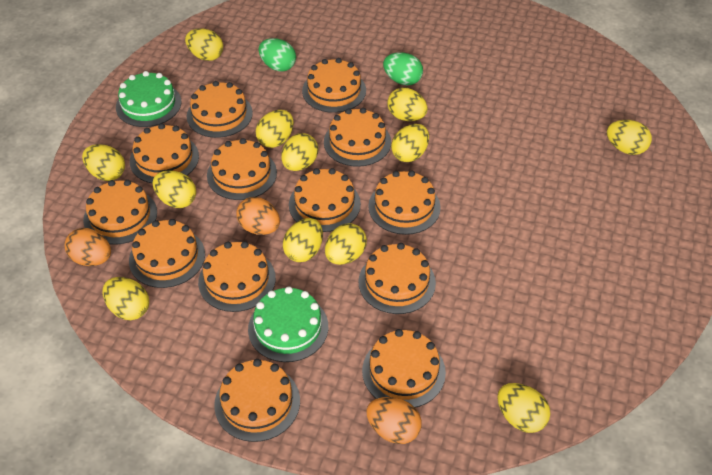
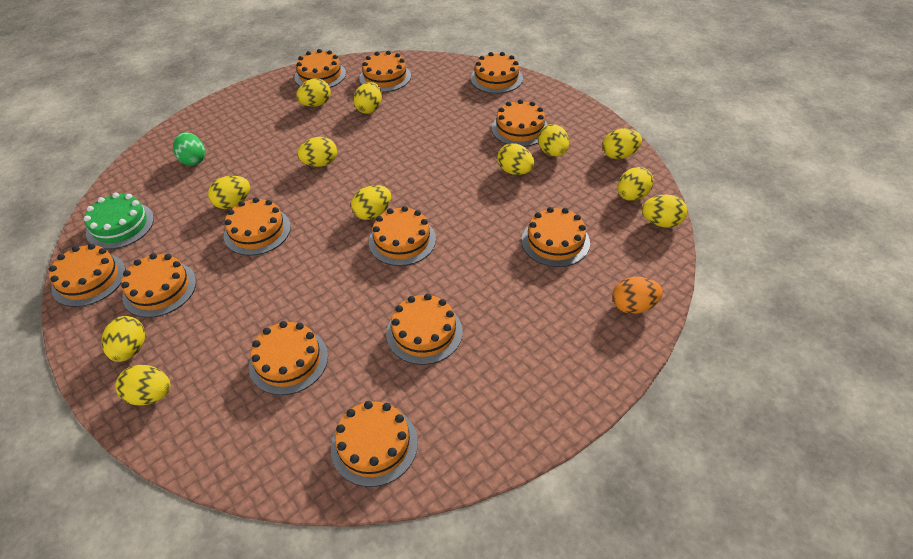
green cake: [116,71,181,127] [248,286,328,362] = 2 -> [84,193,154,249] = 1
green egg: [259,38,296,72] [383,52,423,86] = 2 -> [173,132,205,166] = 1
orange cake: [83,180,157,245] [129,219,205,288] [130,123,199,183] [187,81,253,138] [198,241,276,312] [207,138,277,200] [214,359,300,442] [289,168,361,232] [302,58,366,113] [324,108,391,167] [358,243,436,314] [362,329,446,408] [368,170,441,235] = 13 -> [49,244,126,307] [121,253,196,318] [224,197,291,256] [249,321,328,395] [295,49,346,88] [331,401,418,487] [359,51,411,92] [369,206,436,266] [386,294,463,365] [471,52,523,93] [492,99,548,147] [522,207,590,267] = 12
orange egg: [65,228,111,266] [237,197,280,235] [366,397,422,444] = 3 -> [612,277,663,314] = 1

